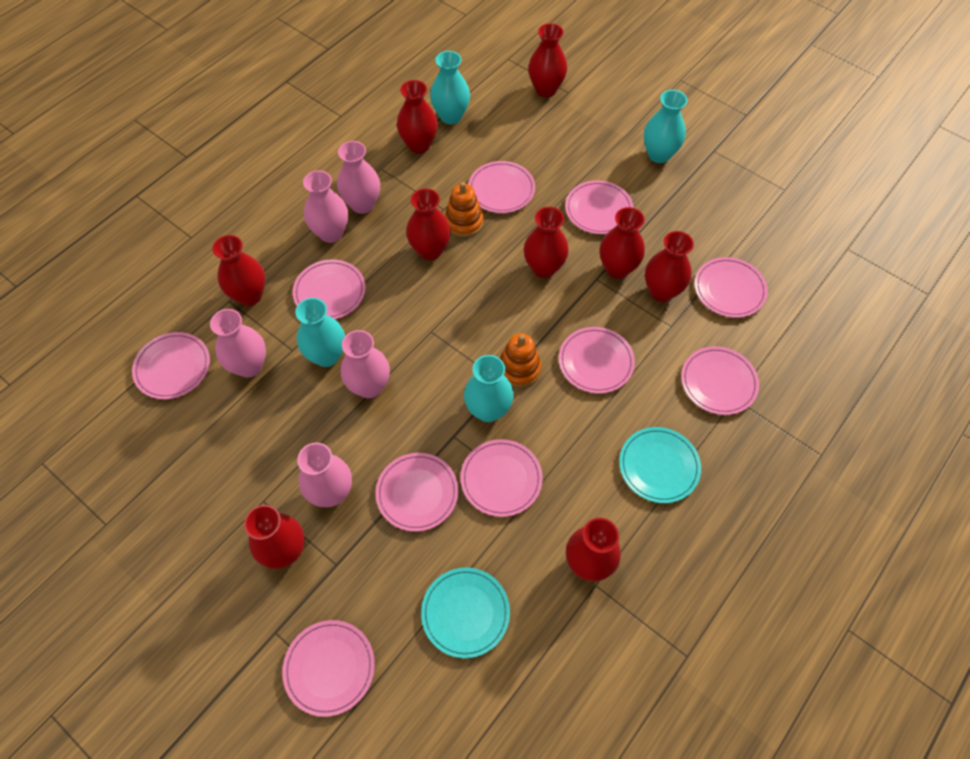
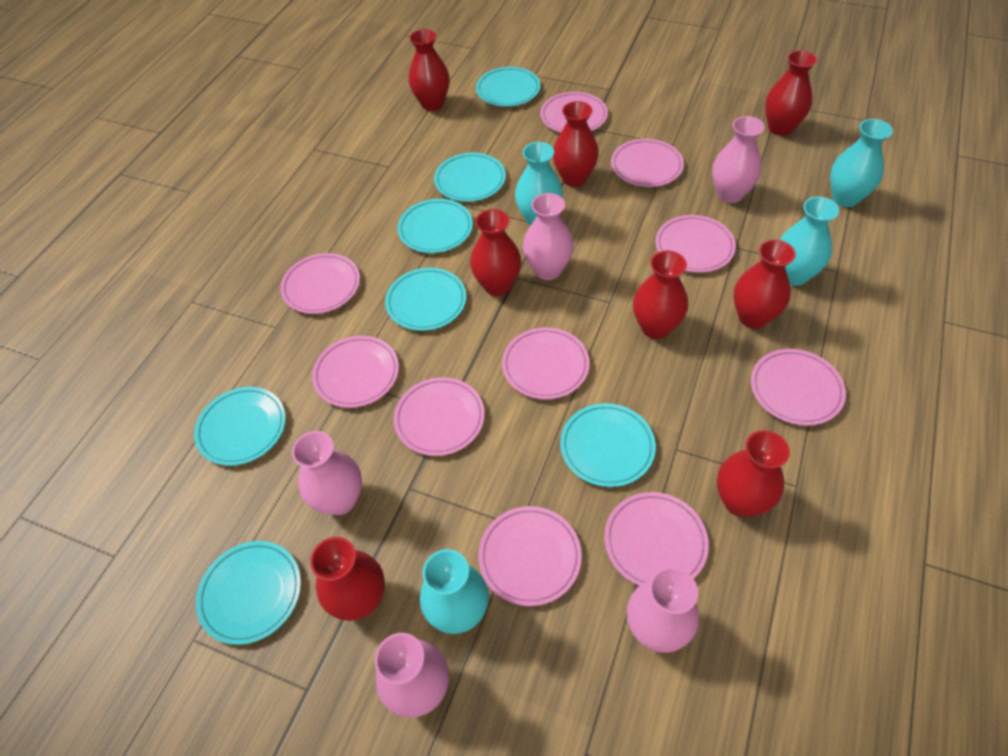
orange stacking toy: [445,182,484,237] [500,333,541,388] = 2 -> none = 0
red vase: [212,235,266,306] [244,505,305,569] [397,80,438,153] [406,188,451,260] [524,207,569,278] [528,23,567,97] [566,518,621,582] [599,207,645,279] [645,231,694,302] = 9 -> [310,537,385,621] [409,29,450,111] [470,209,521,296] [553,101,599,187] [633,251,688,339] [717,430,790,517] [734,239,796,329] [765,50,817,136] = 8
turquoise plate: [421,567,510,658] [619,427,701,503] = 2 -> [194,387,286,466] [196,541,301,645] [385,268,466,331] [397,199,473,253] [434,153,506,202] [476,67,541,107] [560,403,656,487] = 7

